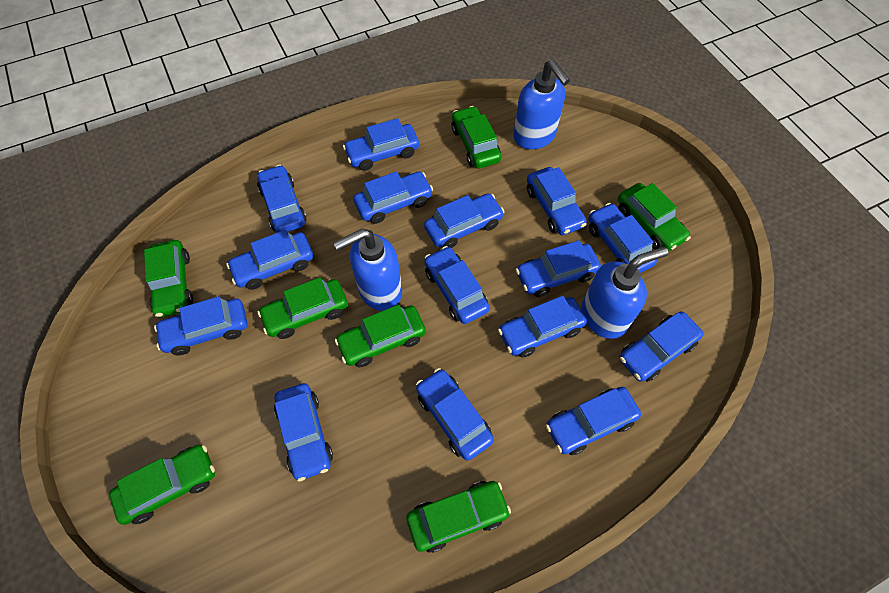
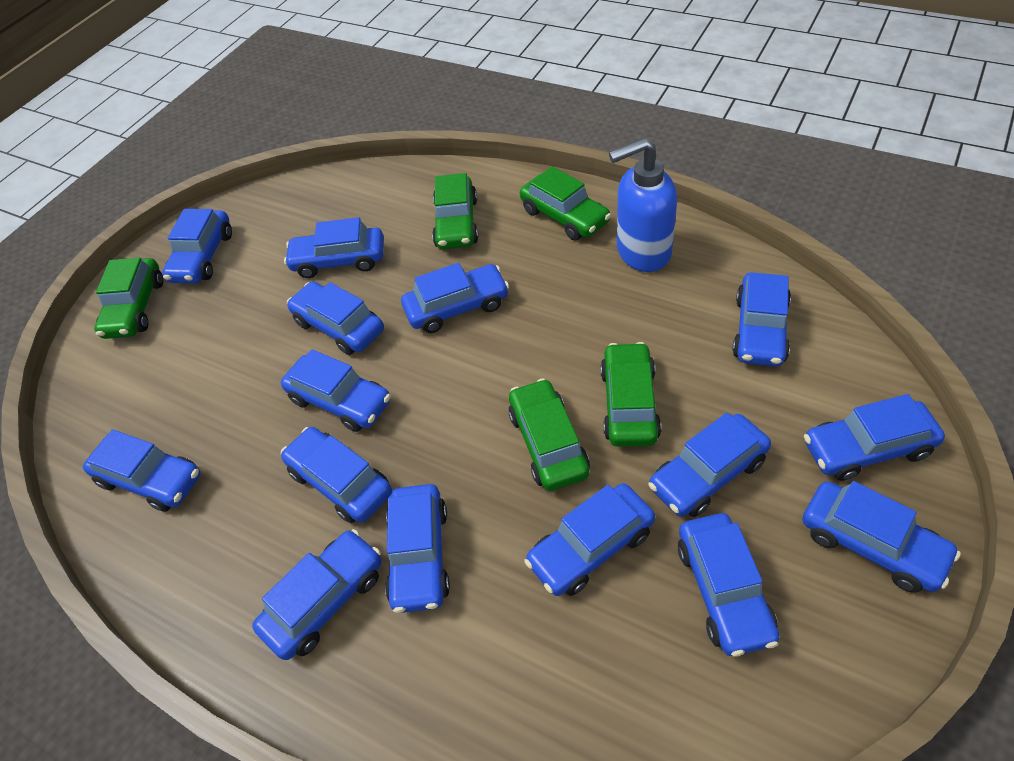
blue soap dispenser: [334,228,402,311] [513,60,570,149] [582,247,668,339] = 3 -> [609,138,677,272] = 1
green car: [109,445,215,525] [144,240,193,317] [258,277,348,339] [335,305,426,368] [406,481,511,553] [451,106,501,168] [618,183,691,251] = 7 -> [94,258,163,339] [432,173,478,249] [508,378,590,491] [520,166,611,241] [600,342,661,447] = 5

